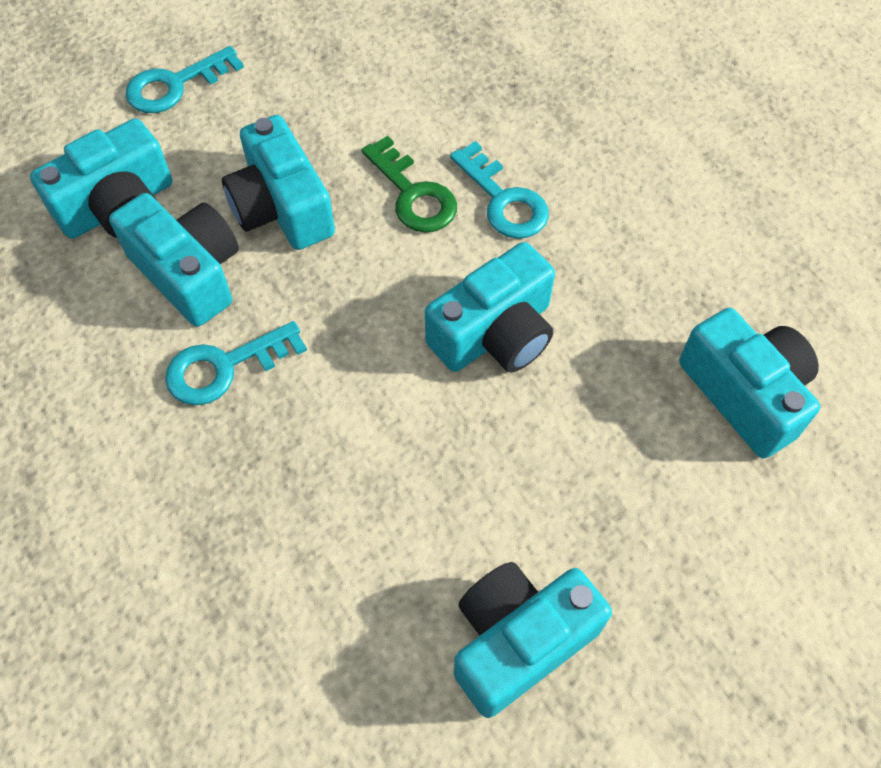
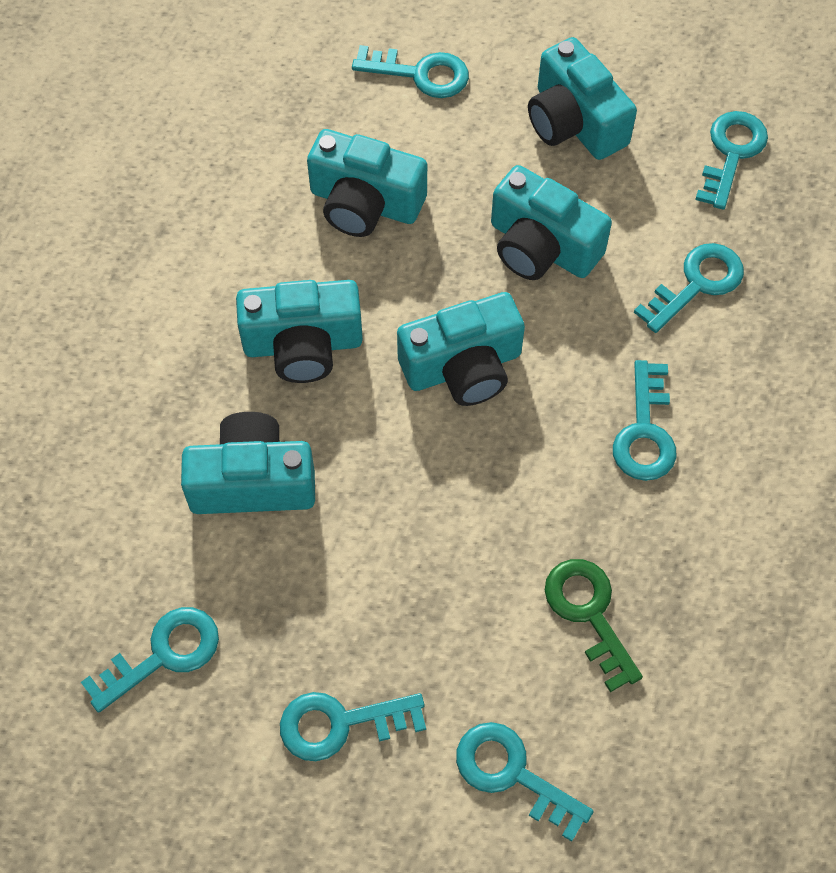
turquoise key: [126,46,244,113] [165,321,307,405] [450,141,549,239] = 3 -> [81,607,219,713] [280,692,426,761] [352,45,469,98] [456,722,594,842] [613,360,677,481] [634,243,744,333] [695,111,768,210] = 7

